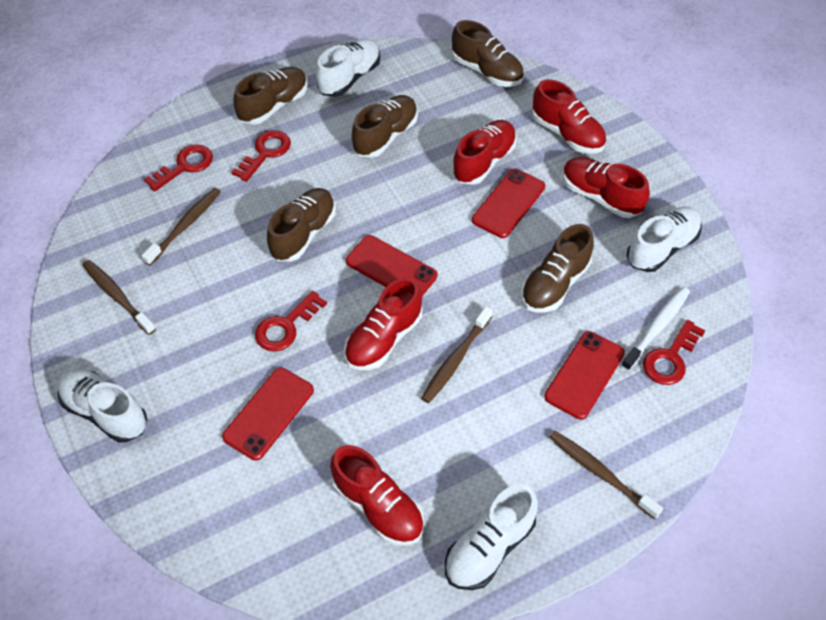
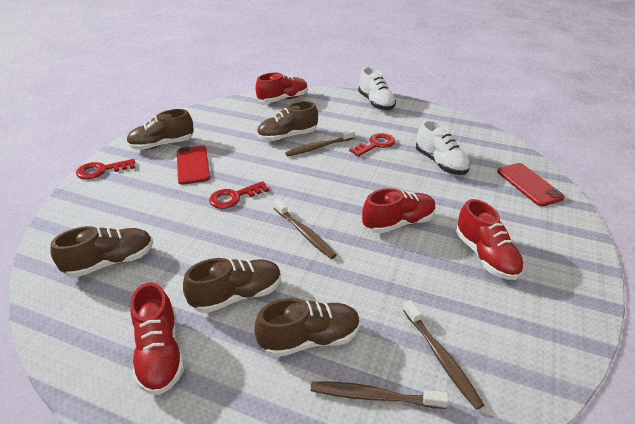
red key: [144,144,213,192] [232,130,291,182] [255,291,327,352] [643,320,706,385] = 4 -> [76,159,135,179] [209,181,269,209] [349,133,395,157] = 3
red phone: [222,368,314,461] [346,235,437,296] [472,169,545,238] [544,331,625,420] = 4 -> [177,146,210,185] [497,163,565,207] = 2
red shoe: [330,445,424,546] [344,278,422,370] [452,120,517,185] [532,79,606,153] [563,157,650,218] = 5 -> [130,282,184,395] [255,73,308,103] [362,188,436,234] [456,199,524,280] = 4
white shoe: [57,369,147,443] [316,39,380,97] [445,484,538,590] [627,206,702,272] = 4 -> [358,67,396,110] [416,120,470,175] = 2
white toothbrush: [621,287,690,371] = 1 -> none = 0

